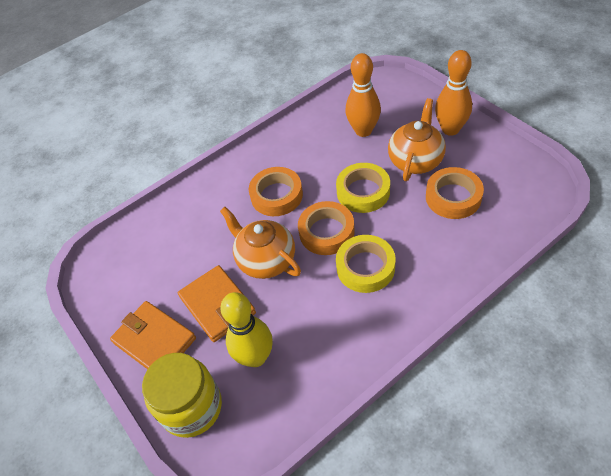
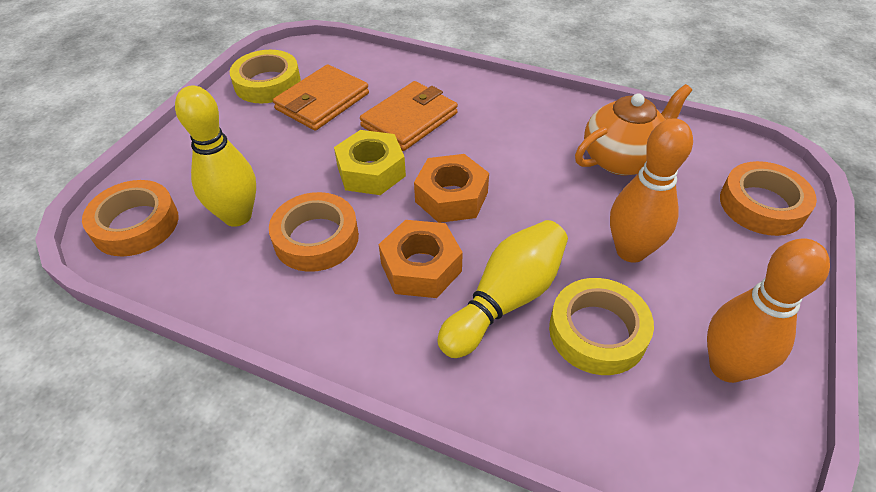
orange nut: none = 0 -> [379,220,463,298] [414,154,489,223] = 2
orange teapot: [220,207,301,279] [388,98,446,181] = 2 -> [575,84,692,175] = 1
yellow bowling pin: [220,292,273,367] = 1 -> [175,86,256,227] [437,220,568,358] = 2
yellow jar: [142,353,222,438] = 1 -> none = 0
yellow nut: none = 0 -> [334,130,406,195] = 1

